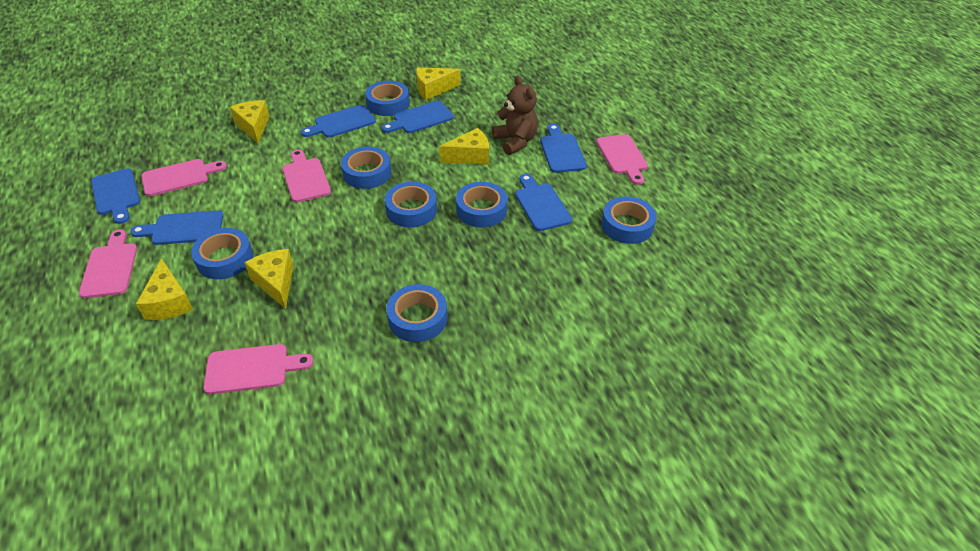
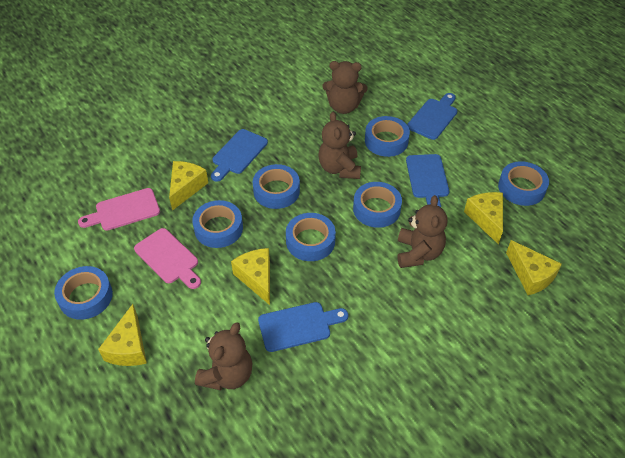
blue cutting board: [91,168,140,224] [130,210,223,245] [301,105,376,138] [381,101,454,133] [515,174,572,231] [540,124,587,173] = 6 -> [211,129,268,182] [258,302,348,352] [406,154,449,207] [407,93,457,140] = 4
brown teddy bear: [492,76,538,155] = 1 -> [195,322,253,390] [319,112,361,179] [322,61,368,114] [398,195,447,268] = 4
pink cutting board: [79,229,137,298] [141,159,227,196] [203,344,314,394] [282,149,331,202] [596,134,648,185] = 5 -> [78,188,160,231] [134,228,201,289] = 2

